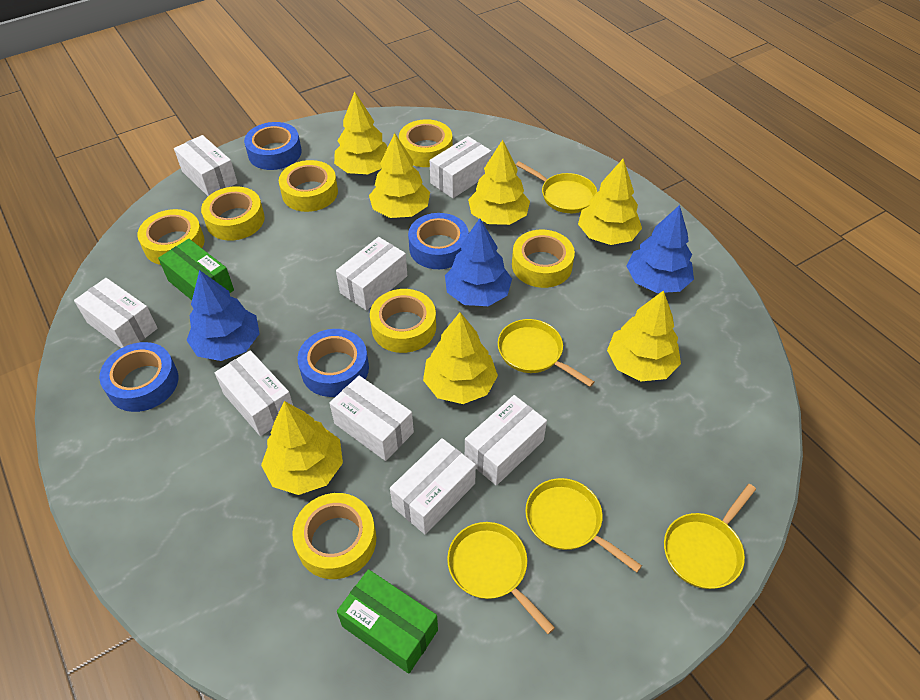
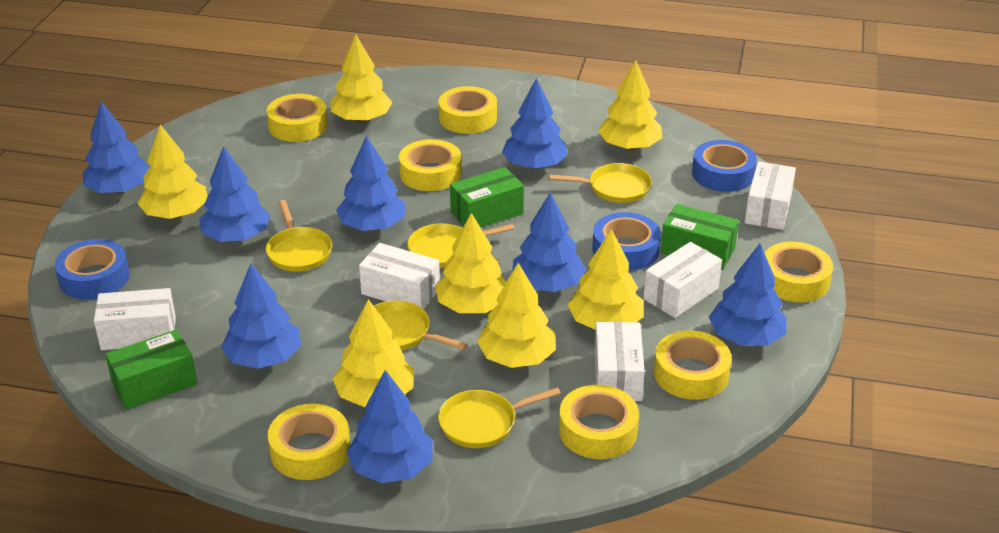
blue tape: [99,342,178,412] [244,122,302,170] [298,329,369,397] [408,213,469,269] = 4 -> [55,239,130,300] [592,212,661,271] [692,140,757,192] = 3
blue tree: [186,270,260,361] [445,218,512,306] [626,205,694,293] = 3 -> [83,101,150,194] [199,146,271,242] [221,263,301,369] [336,136,406,231] [347,370,433,483] [502,78,568,169] [512,192,586,292] [709,244,787,346] = 8
green box: [158,239,234,300] [337,569,438,674] = 2 -> [105,330,197,410] [450,167,524,228] [660,204,739,270] = 3
white box: [74,278,158,348] [174,135,237,196] [215,350,293,436] [329,376,414,461] [336,237,407,311] [390,438,476,535] [430,136,491,198] [465,395,547,486] = 8 -> [94,288,176,350] [359,243,440,310] [594,322,645,401] [644,242,722,318] [745,161,796,230] = 5

